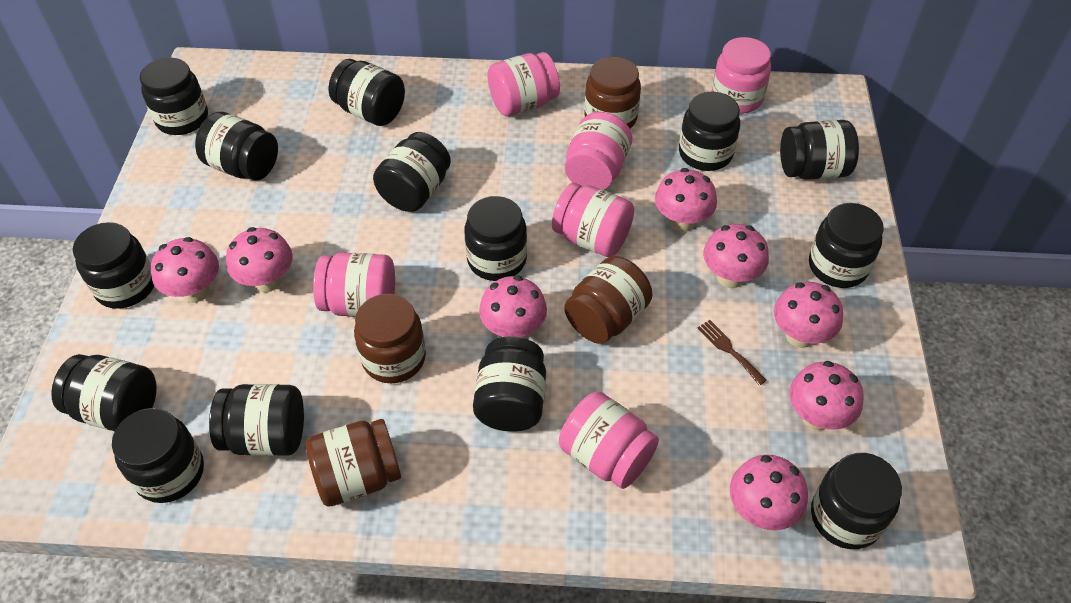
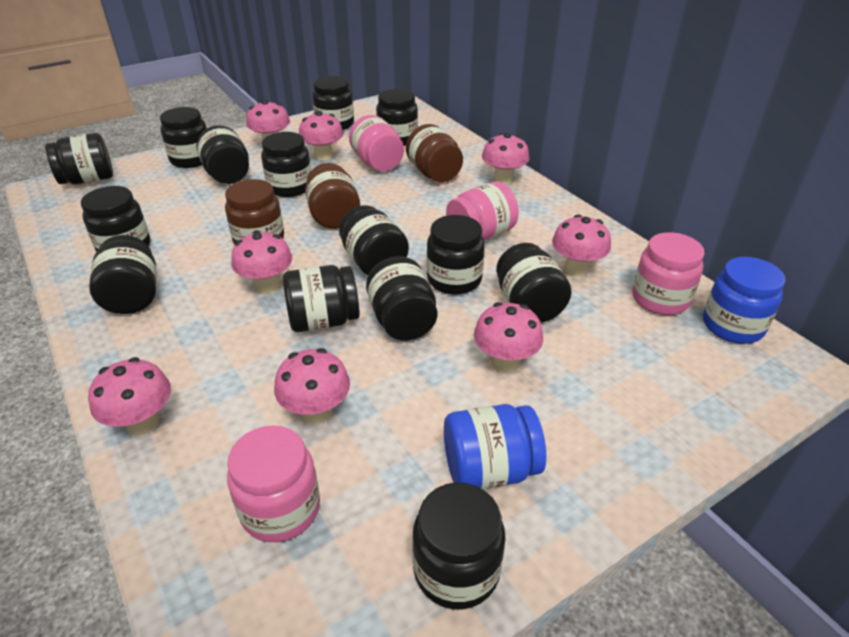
blue jar: none = 0 -> [444,404,546,490] [703,257,786,344] = 2
brown fork: [698,320,767,385] = 1 -> none = 0
brown jar: [306,419,401,506] [354,294,426,383] [564,256,653,344] [585,57,641,129] = 4 -> [225,179,284,245] [305,163,360,229] [406,124,463,182] = 3
pink jar: [313,252,395,317] [487,52,560,116] [552,183,634,257] [559,392,659,489] [565,112,632,190] [711,37,771,114] = 6 -> [227,425,320,542] [349,115,404,171] [446,182,519,240] [632,232,704,315] = 4

